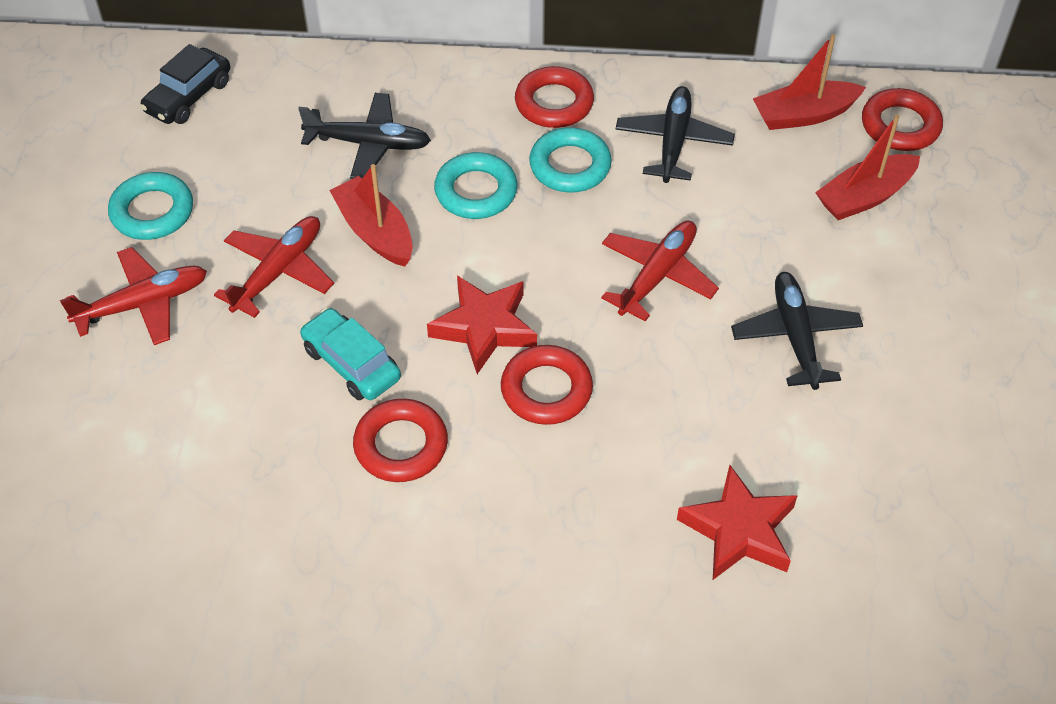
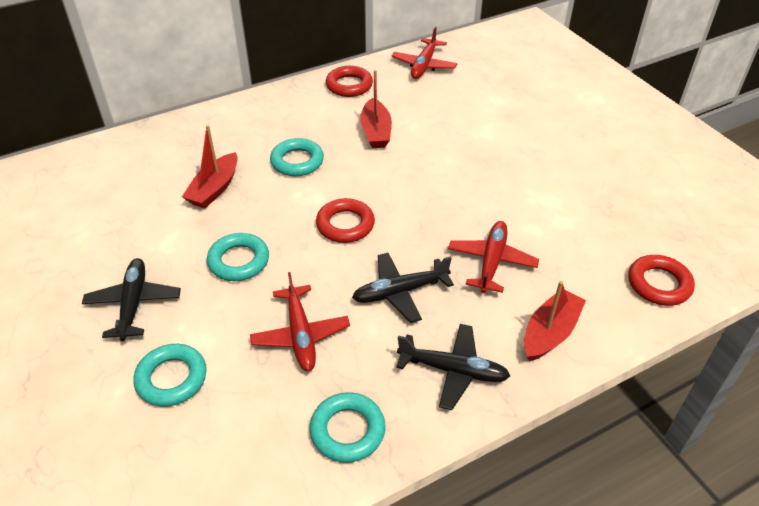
black car: [140,44,230,124] = 1 -> none = 0
red ring: [353,399,448,482] [501,345,593,425] [515,66,594,128] [862,88,943,151] = 4 -> [316,198,375,243] [326,66,373,97] [628,255,695,306] = 3
red star: [427,275,537,374] [677,465,798,580] = 2 -> none = 0
turquoise car: [300,308,401,400] = 1 -> none = 0
turquoise ring: [108,172,193,240] [434,152,517,219] [529,127,612,193] = 3 -> [134,344,207,407] [207,233,269,281] [270,138,324,176] [310,392,386,463] = 4

